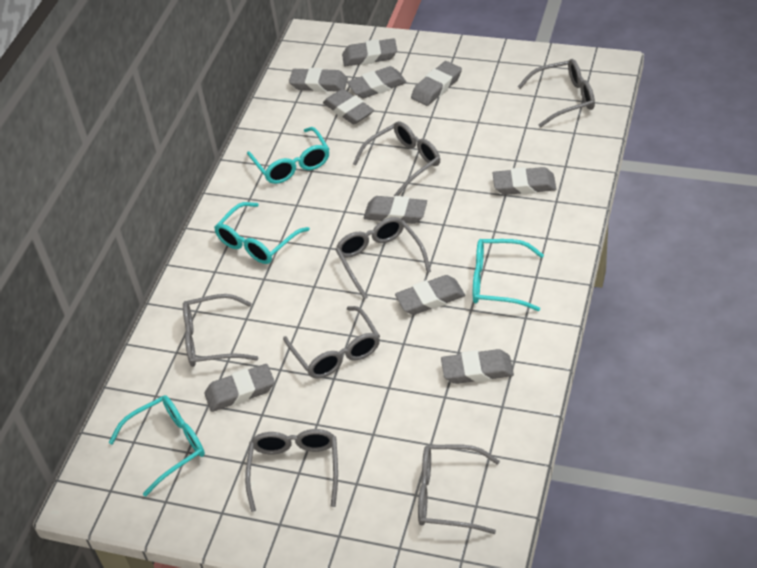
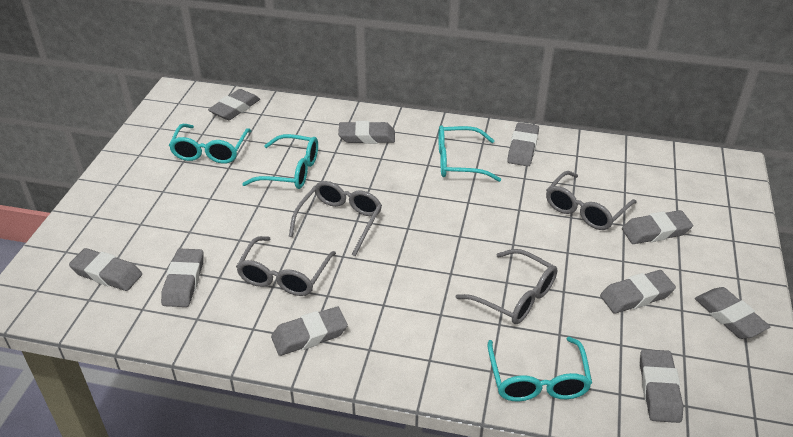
grey glasses: [183,294,258,367] [245,429,338,512] [283,306,380,379] [335,217,431,300] [353,121,440,197] [418,444,500,534] [518,59,595,128] = 7 -> [236,236,336,296] [289,181,382,256] [456,249,557,324] [546,171,637,230] = 4

